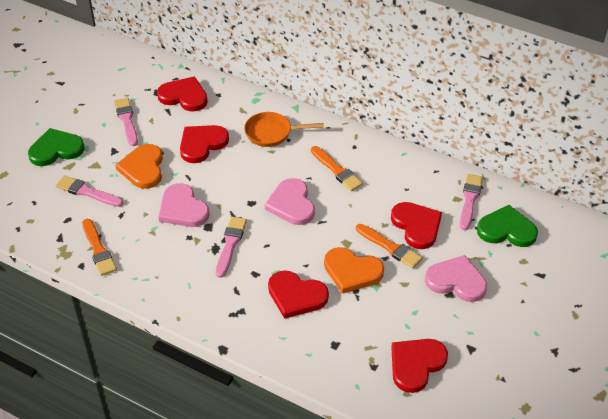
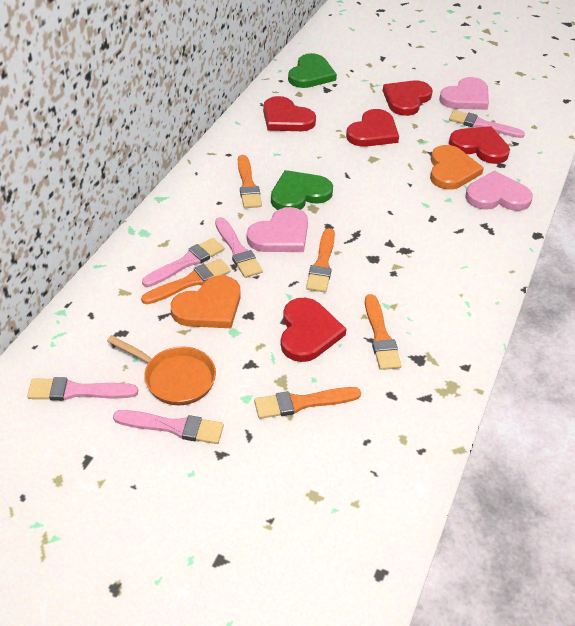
orange brush: [82,219,117,276] [311,146,363,191] [356,224,423,268] = 3 -> [141,258,231,304] [238,155,262,208] [254,387,361,419] [306,228,335,292] [365,294,402,370] = 5
pink brush: [56,175,123,207] [114,98,138,146] [216,217,247,278] [460,174,483,230] = 4 -> [27,377,138,401] [113,410,224,444] [142,238,224,287] [215,217,263,278] [449,110,525,138] = 5

